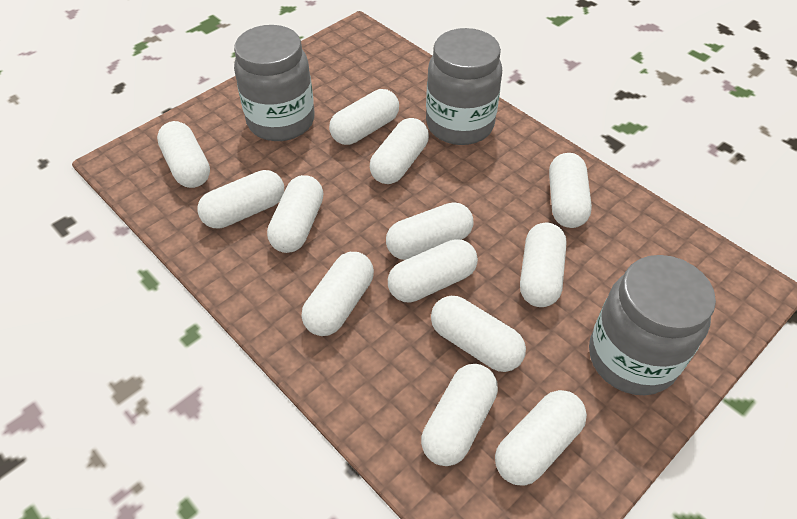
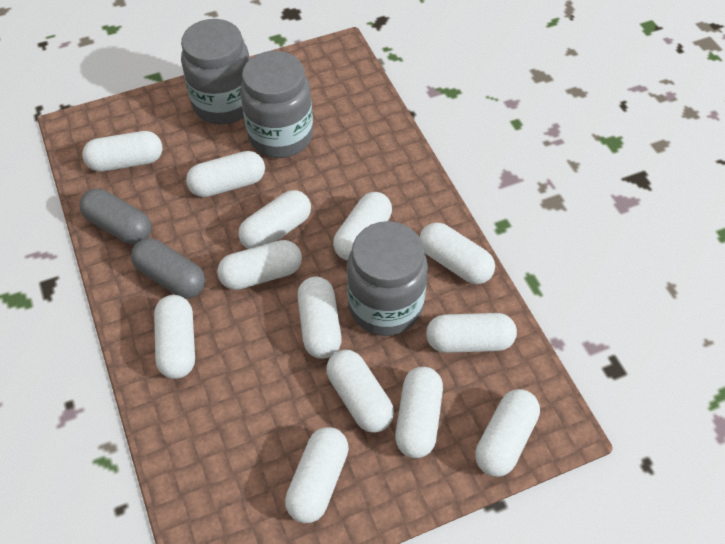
grey capsule: none = 0 -> [80,189,151,245] [131,238,205,299] = 2

